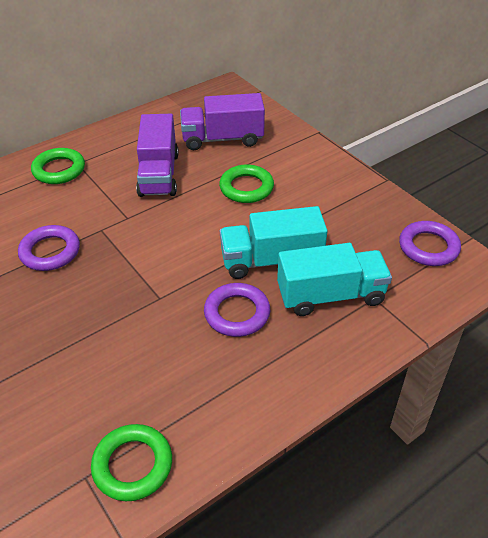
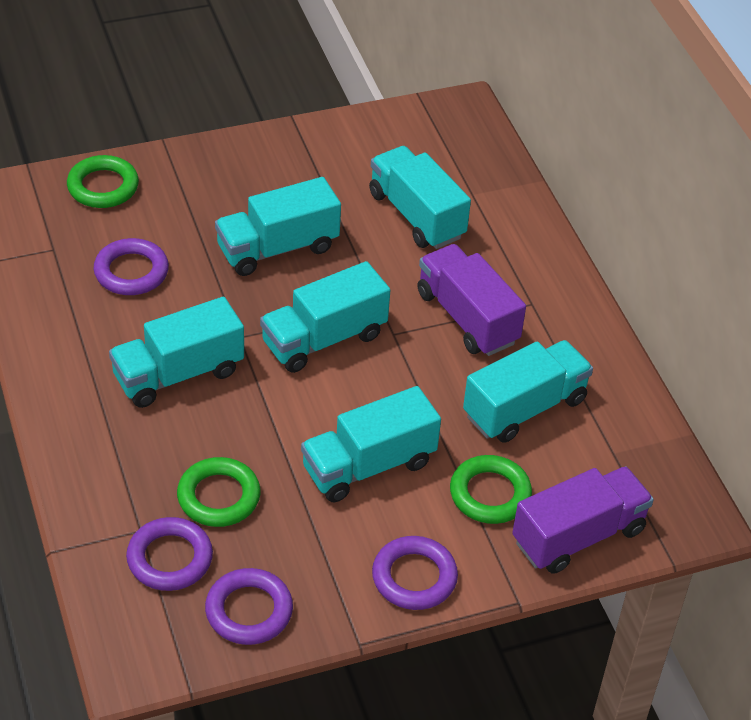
purple ring: [18,225,80,271] [204,283,270,337] [399,221,461,266] = 3 -> [94,238,169,295] [126,517,213,591] [205,568,293,645] [372,536,458,610] = 4
turquoise truck: [220,206,327,279] [277,243,392,316] = 2 -> [109,297,244,408] [215,177,341,276] [260,261,390,373] [301,386,441,502] [369,146,471,249] [463,340,593,443] = 6

